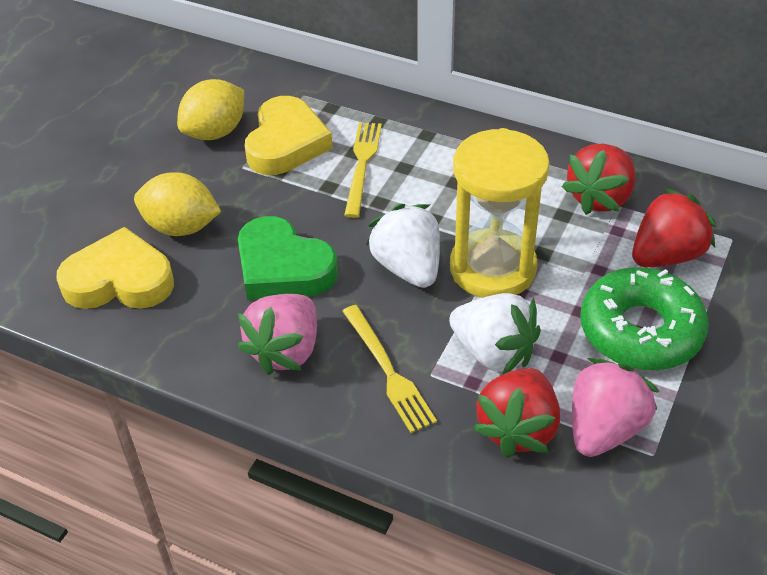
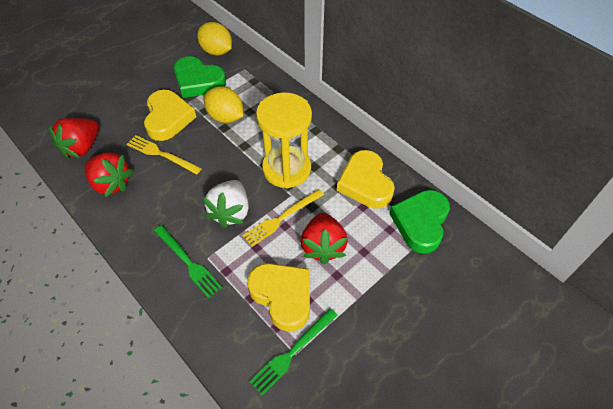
green donut: [580,267,709,370] = 1 -> none = 0
green fork: none = 0 -> [154,225,222,298] [249,308,338,396] = 2
green heart: [238,216,338,300] = 1 -> [174,56,226,98] [389,190,450,254] = 2
pink strawberry: [238,294,317,375] [572,358,659,457] = 2 -> none = 0
white strawberry: [366,204,440,288] [449,293,541,375] = 2 -> [203,180,249,228] = 1
yellow heart: [56,227,174,309] [245,96,333,175] = 2 -> [144,90,196,141] [247,263,310,332] [337,150,395,208] = 3

